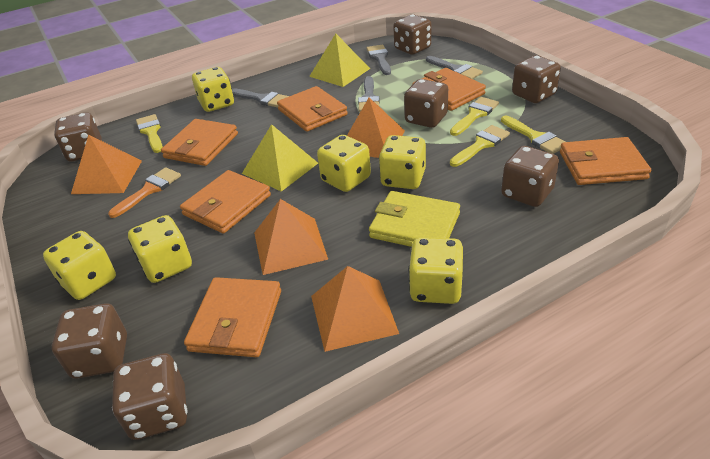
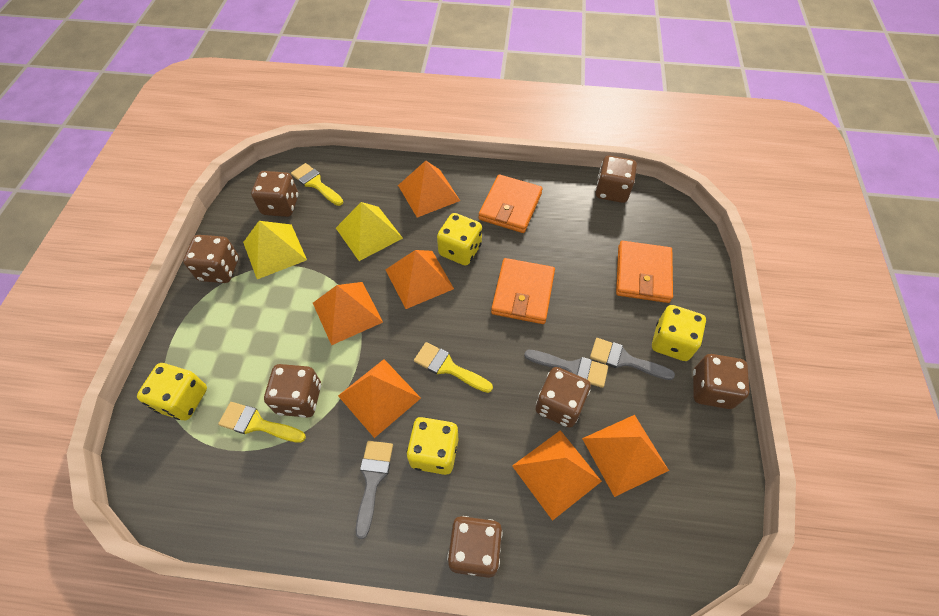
grey brush: [232,89,289,108] [358,76,380,112] [367,45,391,75] [426,56,483,79] = 4 -> [356,441,393,539] [524,350,608,388] [590,338,675,380] = 3
orange brush: [108,167,181,218] = 1 -> none = 0
orange pyramid: [71,135,142,194] [254,199,328,275] [311,266,399,352] [347,98,405,158] = 4 -> [313,282,383,345] [338,359,421,438] [385,250,454,309] [398,161,460,217] [512,430,602,521] [582,415,669,497] = 6
orange wallet: [161,119,238,166] [180,170,271,234] [184,277,281,357] [277,86,348,132] [412,68,486,111] [560,137,651,185] = 6 -> [478,174,543,233] [491,258,555,324] [616,241,673,303] = 3
yellow brush: [136,114,163,153] [450,97,499,136] [450,125,510,167] [501,116,565,154] = 4 -> [218,402,306,443] [291,163,343,206] [414,342,493,393] = 3
yellow dice: [43,231,116,300] [128,215,192,283] [192,67,234,112] [317,135,371,192] [379,135,426,189] [409,237,463,304] = 6 -> [137,363,207,420] [406,417,459,475] [437,213,482,266] [652,305,706,361] = 4
yellow wallet: [369,191,460,247] = 1 -> none = 0

